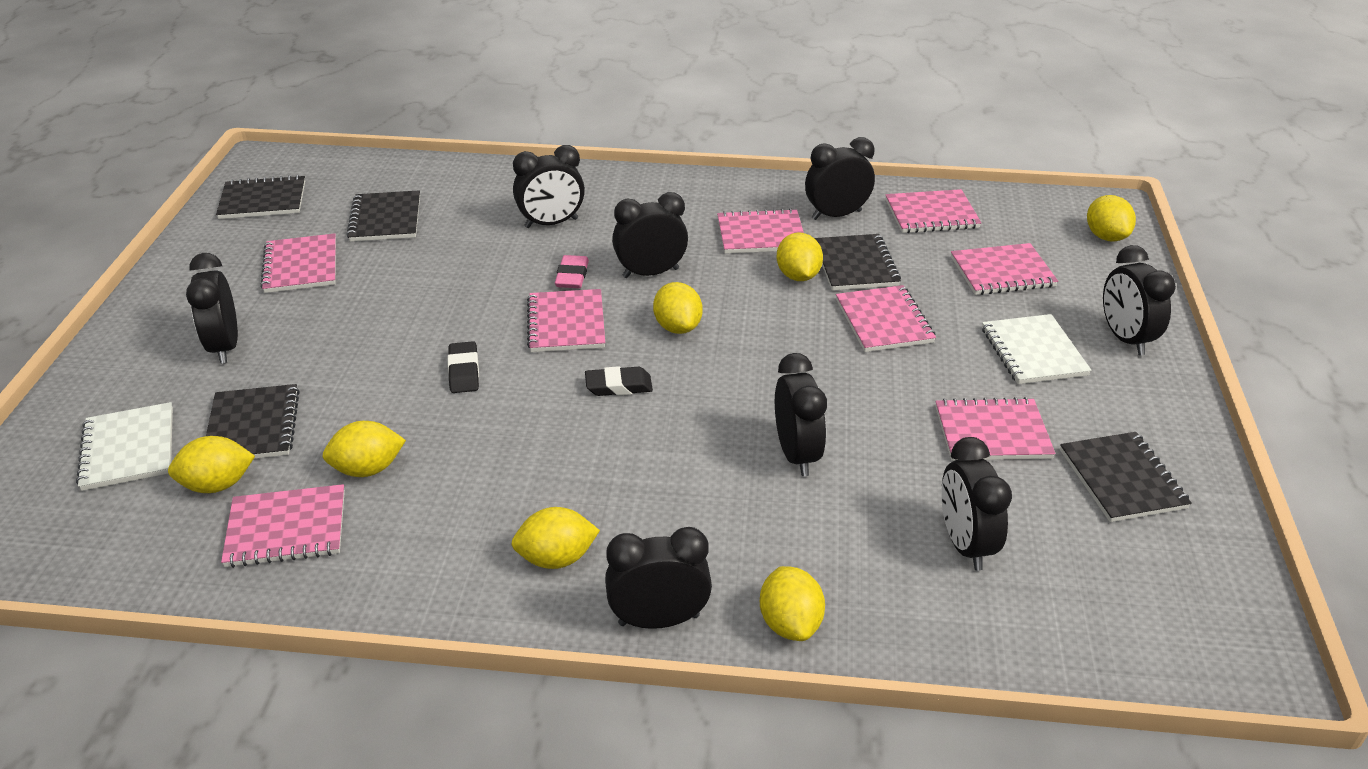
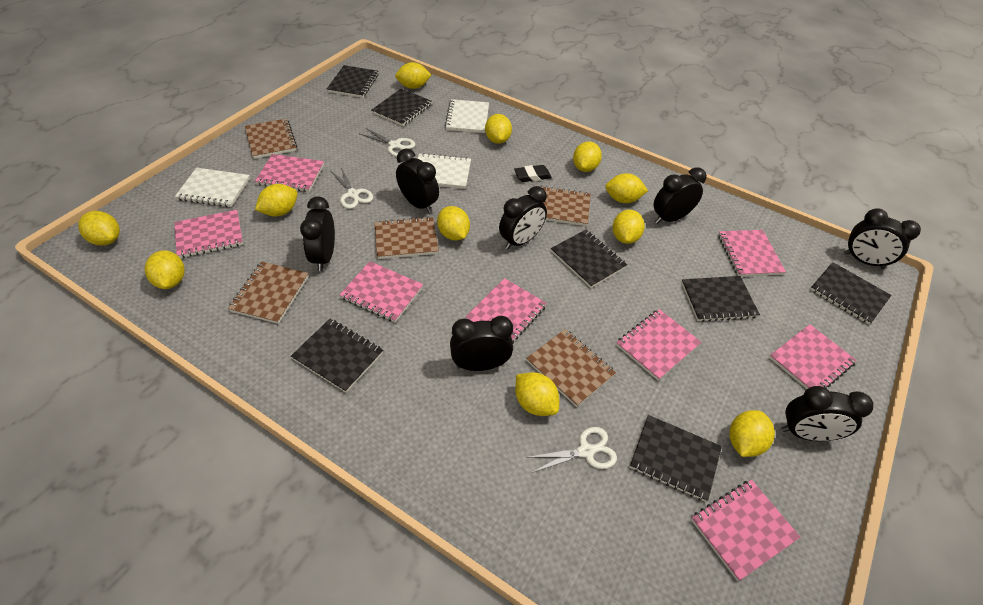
black clock: [186,253,238,364] [513,145,585,228] [605,527,712,629] [612,192,688,278] [775,353,827,476] [805,137,875,220] [941,437,1012,570] [1103,245,1176,355] = 8 -> [300,196,335,271] [396,149,439,213] [450,316,513,371] [499,186,547,249] [654,167,707,224] [782,386,873,441] [844,208,921,269] = 7
black eraser: [448,341,479,393] [585,366,653,396] = 2 -> [514,165,552,182] = 1
black notebook: [206,384,300,459] [216,175,305,219] [346,190,420,242] [814,234,901,290] [1060,432,1192,522] = 5 -> [291,319,383,393] [327,65,379,98] [372,88,432,126] [551,230,627,288] [630,415,722,502] [681,276,760,322] [810,262,891,325] = 7
brown notebook: none = 0 -> [228,261,309,324] [245,118,297,159] [374,217,439,259] [526,329,616,407] [540,185,591,226] = 5
pink eraser: [555,255,589,288] = 1 -> none = 0
white notebook: [76,402,173,491] [982,314,1092,384] = 2 -> [175,168,250,207] [418,153,471,189] [445,99,489,133] = 3
white scissors: none = 0 -> [330,168,373,209] [360,128,415,157] [526,427,617,473] = 3
yellow lemon: [168,436,255,493] [322,421,406,477] [511,507,600,569] [653,282,703,334] [760,566,825,641] [777,232,823,281] [1087,195,1136,242] = 7 -> [78,211,120,246] [144,250,185,289] [255,184,297,216] [395,62,431,89] [437,206,470,240] [485,114,512,144] [515,372,559,416] [573,141,602,172] [605,173,648,203] [612,210,645,244] [729,410,775,457] = 11

